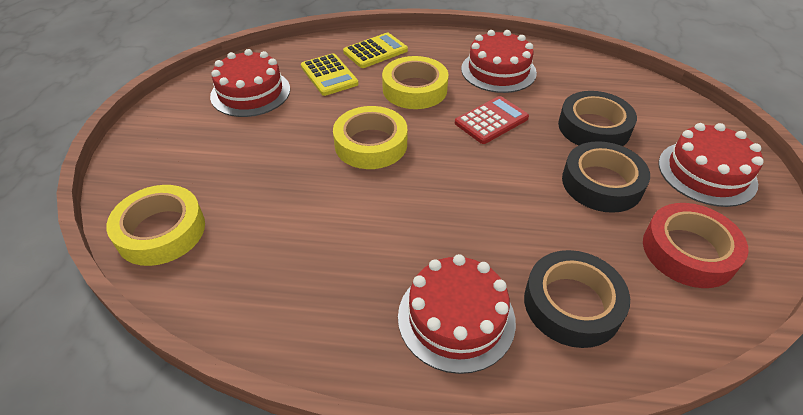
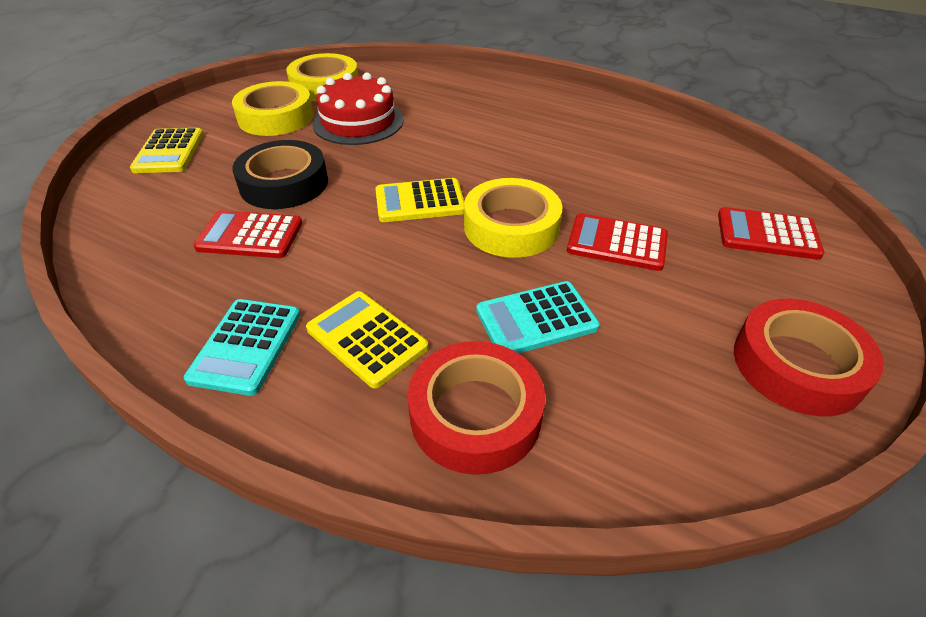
black tape: [524,250,630,348] [558,91,637,146] [562,141,650,213] = 3 -> [232,140,328,209] = 1
red cake: [210,49,290,117] [398,254,516,374] [461,30,537,93] [658,123,764,207] = 4 -> [312,73,404,145] = 1
red calculator: [455,96,529,144] = 1 -> [193,210,302,258] [567,213,668,271] [718,207,824,260] = 3
red tape: [643,203,749,288] = 1 -> [408,341,545,475] [734,299,884,417] = 2
turquoise calculator: none = 0 -> [184,299,300,396] [476,281,600,354] = 2
yellow calculator: [301,53,359,96] [343,33,408,68] = 2 -> [130,128,204,173] [306,291,429,388] [375,178,464,222] = 3

